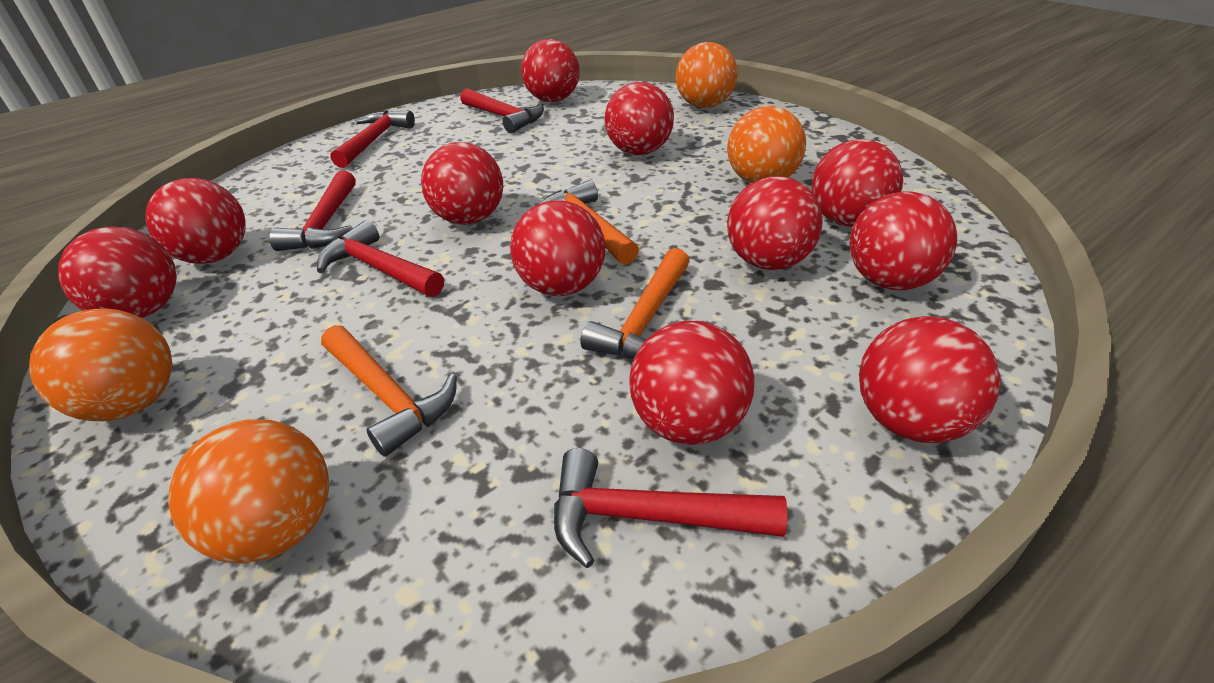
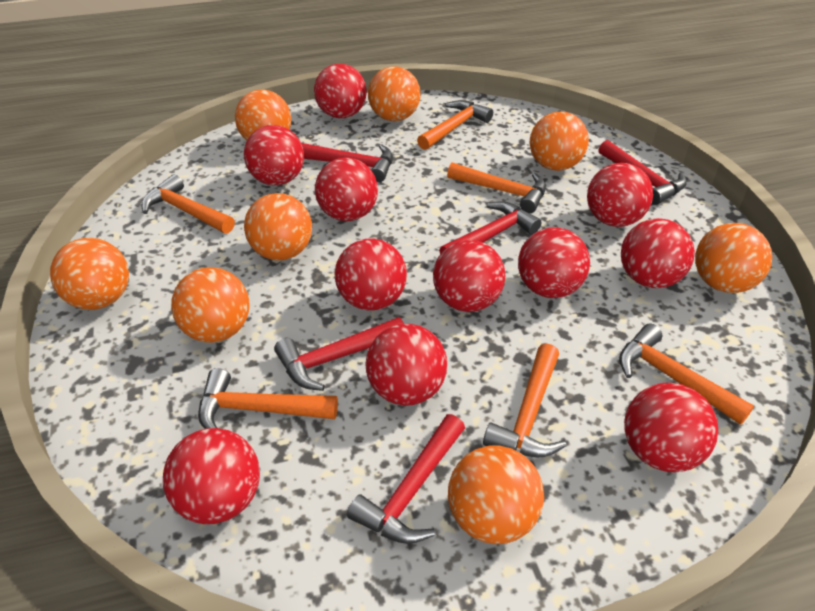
orange ball: [29,309,173,421] [168,420,329,563] [676,42,738,108] [727,106,806,183] = 4 -> [50,238,129,310] [171,267,249,343] [235,90,291,140] [244,193,312,261] [368,66,421,121] [448,445,544,544] [530,111,589,171] [695,223,772,293] = 8
orange hammer: [321,325,457,457] [540,180,639,265] [581,248,690,360] = 3 -> [142,174,235,233] [198,368,338,429] [417,100,493,150] [447,162,546,213] [483,343,567,457] [619,324,754,425] = 6

